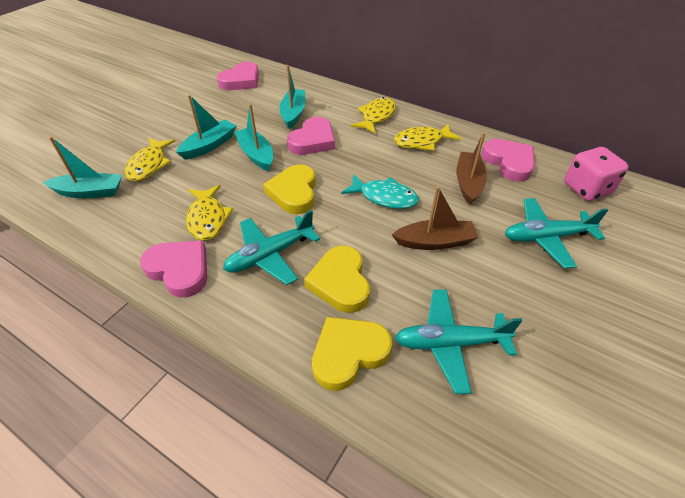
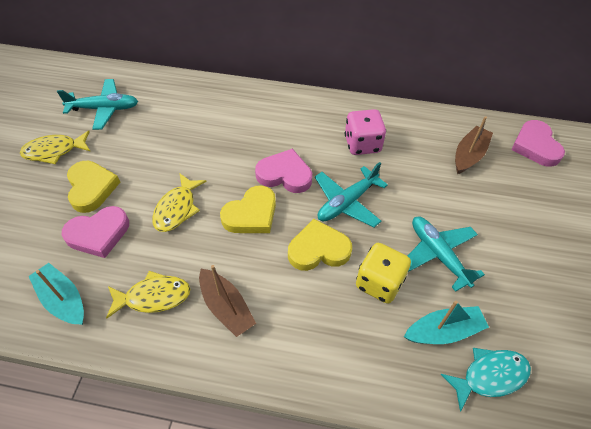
pink heart: [140,241,207,298] [217,62,259,90] [287,117,335,155] [482,139,535,182] = 4 -> [62,206,129,258] [255,148,312,193] [511,120,565,167] = 3
turquoise boat: [43,137,122,198] [176,95,236,160] [235,104,273,171] [279,65,305,129] = 4 -> [29,263,84,325] [404,301,489,344] = 2
yellow dice: none = 0 -> [356,243,411,304] = 1
yellow fish: [124,138,175,181] [186,185,233,241] [351,97,396,134] [394,124,461,151] = 4 -> [20,131,91,164] [106,271,190,319] [152,174,206,232] = 3

